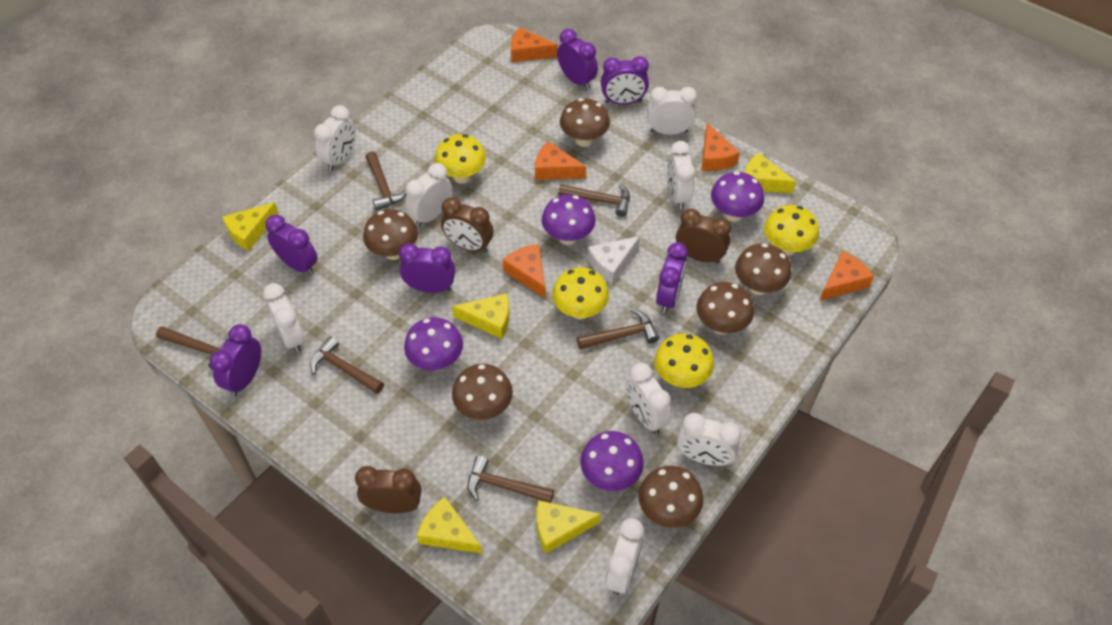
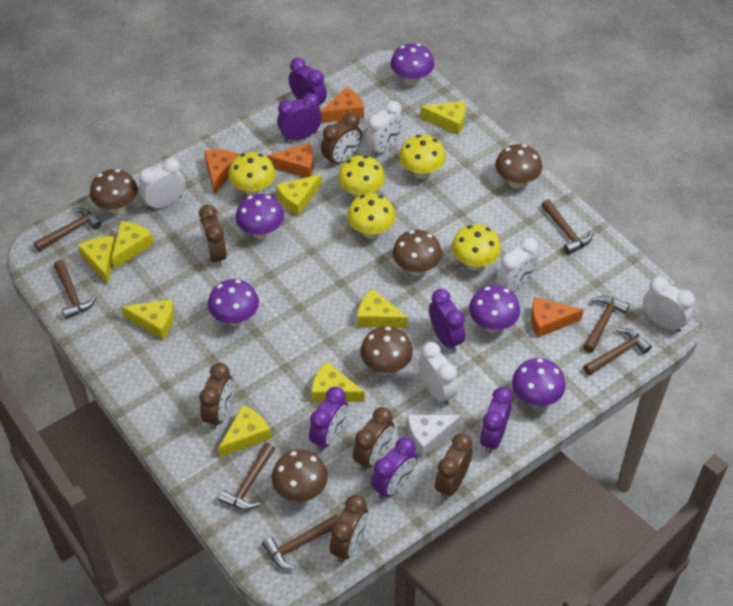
brown clock: [355,466,422,513] [441,197,494,253] [676,209,731,264] = 3 -> [199,205,227,267] [199,363,233,430] [321,113,362,167] [330,495,368,562] [353,407,394,471] [435,433,472,499] = 6
brown hammer: [156,326,229,370] [310,336,384,394] [366,151,406,211] [468,455,554,503] [558,183,630,217] [577,309,659,350] = 6 -> [34,208,101,252] [54,260,97,319] [218,443,275,510] [262,514,339,570] [541,199,592,254] [583,296,630,353] [583,328,652,375] = 7
brown mushroom: [363,209,418,260] [452,364,513,420] [560,98,610,147] [638,466,703,528] [697,282,754,334] [735,243,792,295] = 6 -> [90,169,138,214] [271,449,328,502] [360,326,413,374] [392,230,442,276] [495,144,542,189] = 5
orange cheese: [503,244,546,299] [511,27,558,62] [535,142,586,180] [701,123,740,171] [820,251,874,301] = 5 -> [204,150,239,195] [267,143,313,177] [320,87,364,123] [531,297,583,338] = 4
purple mushroom: [404,317,463,370] [542,195,596,245] [580,431,644,491] [711,171,764,222] = 4 -> [208,279,259,326] [235,194,284,239] [391,43,434,86] [469,285,520,333] [512,358,566,407] = 5
white clock: [263,283,304,353] [314,105,356,171] [405,163,452,227] [605,518,644,595] [626,363,671,434] [647,87,697,135] [667,141,695,210] [677,413,741,466] = 8 -> [138,158,185,211] [365,101,403,157] [418,342,458,406] [497,238,539,292] [643,277,695,332] = 5
yellow cheese: [222,202,279,251] [417,497,482,554] [452,293,509,339] [537,500,601,554] [745,152,796,193] = 5 -> [78,236,115,285] [112,221,154,269] [121,299,174,339] [219,405,271,457] [276,174,322,216] [311,362,365,402] [357,289,408,328] [420,101,465,135] = 8
yellow mushroom: [434,134,486,184] [552,267,609,320] [655,334,714,388] [764,205,819,256] = 4 -> [228,152,276,196] [338,155,385,198] [347,193,396,239] [399,135,446,179] [452,224,501,270] = 5

